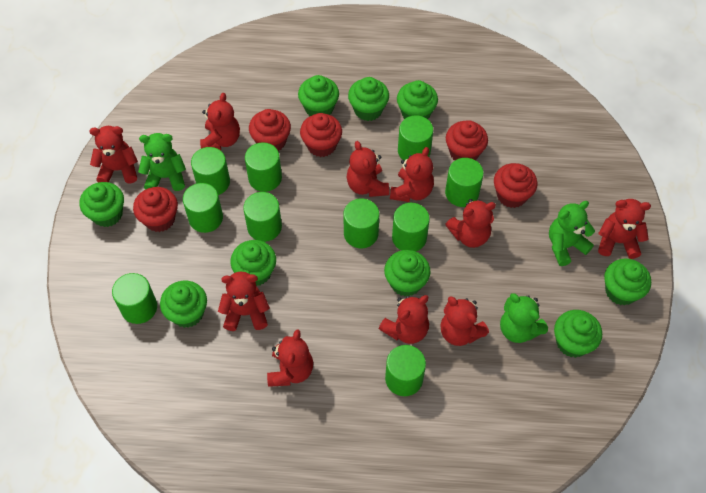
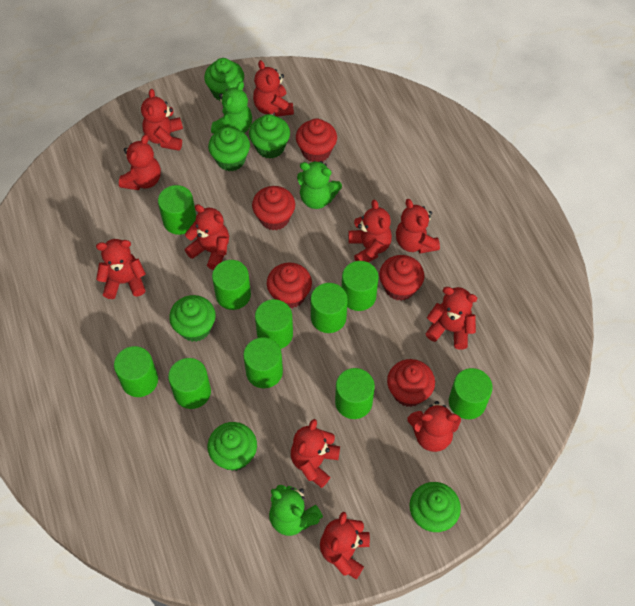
green cupcake: [80,182,124,227] [160,280,207,328] [230,240,276,286] [298,75,339,116] [348,77,389,121] [384,250,431,296] [397,80,438,119] [554,310,602,358] [604,259,651,306] = 9 -> [169,295,216,342] [204,58,244,101] [208,127,250,171] [208,422,257,471] [249,114,290,159] [409,482,461,532] = 6
red teddy bear: [89,126,138,184] [200,93,240,150] [218,271,270,331] [267,329,313,387] [347,141,389,197] [379,295,429,344] [390,147,434,202] [440,297,489,346] [445,199,496,248] [598,199,651,259] = 10 -> [96,239,146,299] [119,135,161,190] [141,89,183,151] [185,204,229,270] [253,60,294,117] [291,419,340,488] [320,512,370,579] [348,200,392,262] [396,199,440,254] [407,401,461,452] [425,287,477,350] = 11

